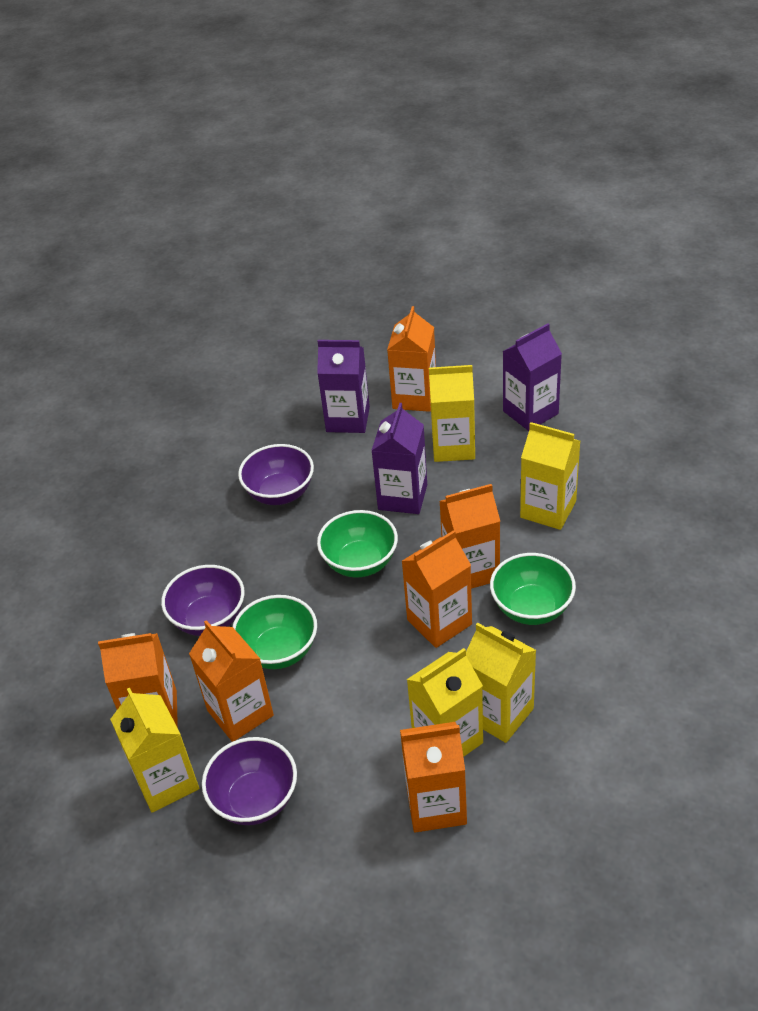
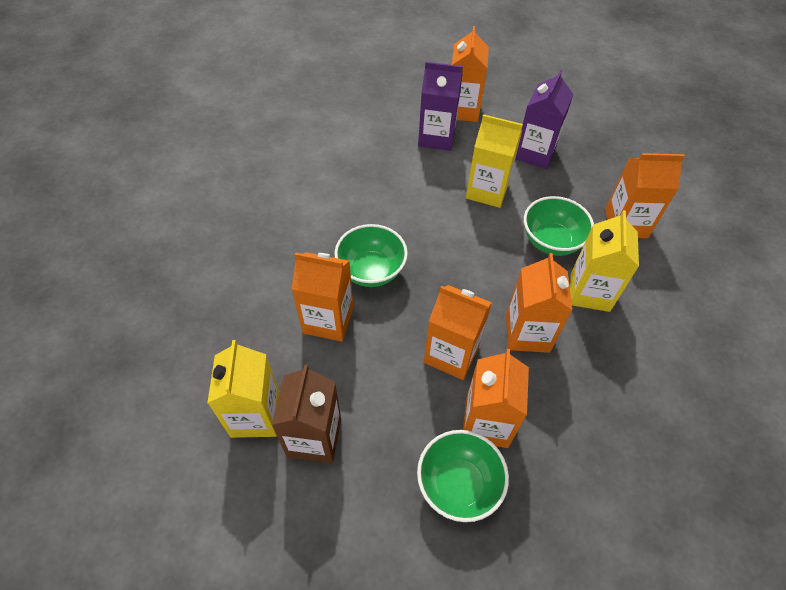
brown carton: none = 0 -> [272,365,341,463] = 1
purple bowl: [161,565,245,636] [202,737,297,825] [238,444,314,505] = 3 -> none = 0
purple carton: [317,340,370,433] [371,403,427,514] [503,323,562,431] = 3 -> [418,62,463,151] [515,70,574,169] = 2
yellow carton: [110,688,199,813] [407,648,483,757] [429,365,475,462] [466,623,536,743] [520,422,580,530] = 5 -> [207,340,280,438] [466,114,523,208] [570,210,639,312] = 3

